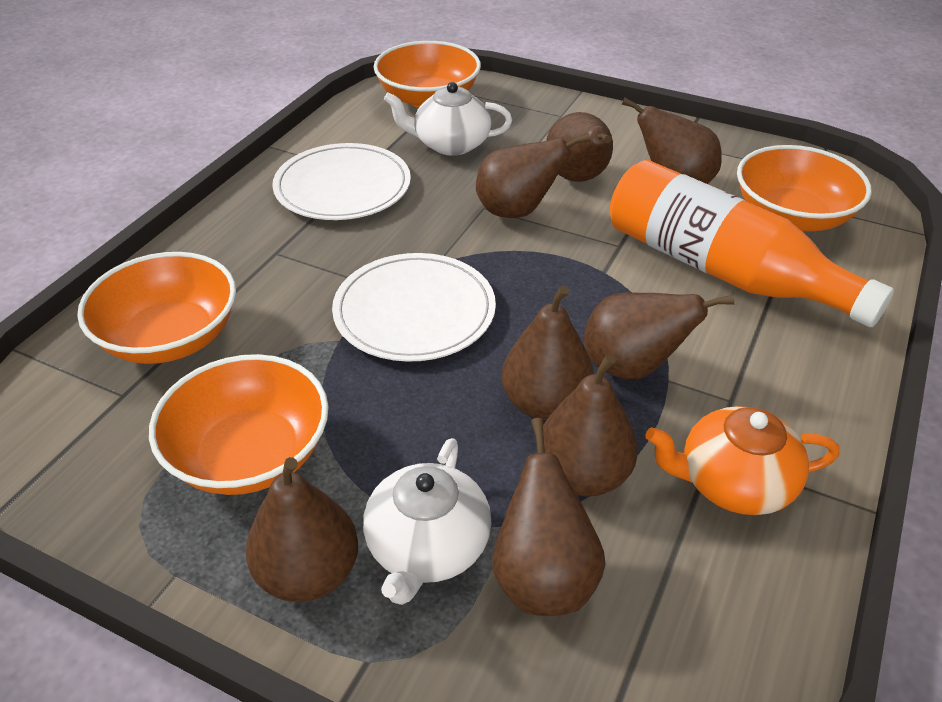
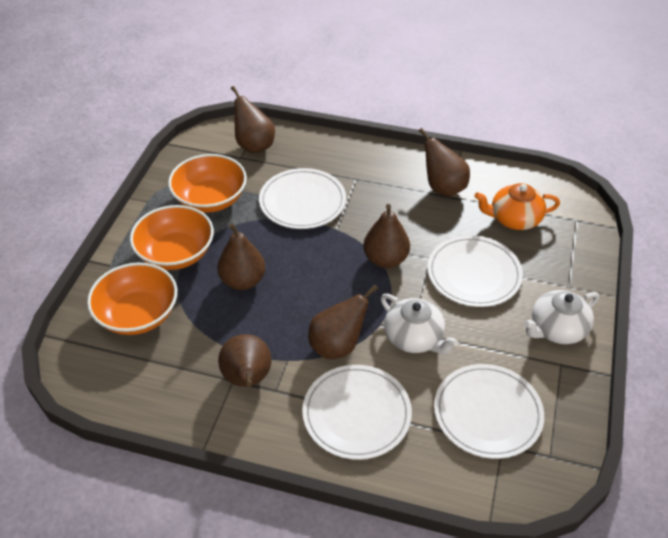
brown pear: [246,457,358,602] [476,133,590,218] [492,418,606,616] [502,285,594,420] [543,354,638,496] [546,112,613,182] [584,293,734,379] [622,98,722,184] = 8 -> [217,223,266,290] [218,334,271,387] [231,86,275,154] [308,285,378,359] [363,204,410,268] [419,128,470,197] = 6
orange bottle: [610,160,894,327] = 1 -> none = 0
orange bowl: [77,252,236,364] [149,354,328,495] [374,41,481,108] [737,145,872,232] = 4 -> [87,262,177,335] [130,205,214,270] [168,154,247,213] = 3
white plate: [272,143,411,220] [332,253,496,362] = 2 -> [259,168,346,229] [302,365,412,460] [427,235,523,307] [434,364,544,459] = 4

